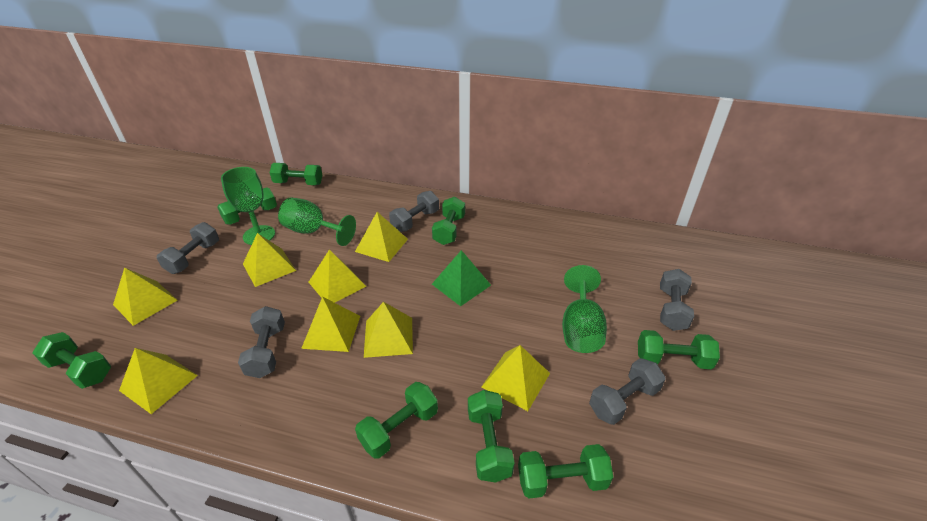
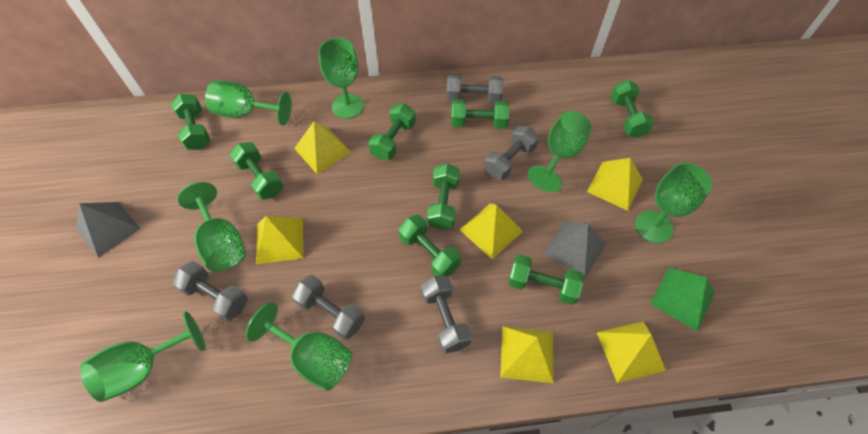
green goblet: [221,167,275,245] [278,197,356,246] [562,265,607,353] = 3 -> [80,312,206,402] [178,182,246,271] [205,81,292,126] [246,302,352,391] [318,38,364,119] [527,111,591,192] [635,163,712,243] = 7
grey pyramid: none = 0 -> [76,202,141,258] [543,220,606,278] = 2
yellow pyramid: [113,267,178,326] [119,348,198,414] [243,233,296,287] [301,297,360,352] [309,250,367,303] [355,212,408,262] [364,302,413,358] [481,345,550,411] = 8 -> [256,216,303,264] [294,121,352,174] [459,203,523,259] [500,326,554,383] [587,158,643,211] [597,321,666,383] = 6

